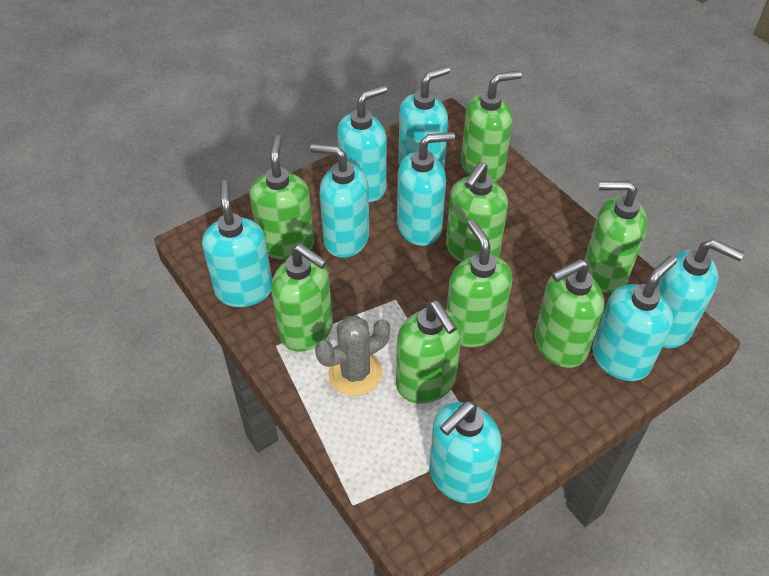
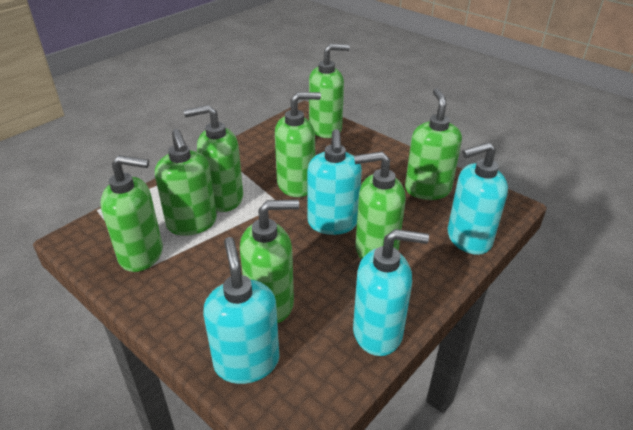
grey cactus: [315,315,390,396] = 1 -> none = 0
turquoise soap dispenser: [202,180,272,307] [310,144,369,258] [337,85,387,202] [397,132,455,246] [399,66,450,168] [429,401,502,504] [592,255,677,381] [657,239,744,348] = 8 -> [203,237,279,384] [307,129,362,235] [353,229,429,356] [448,142,508,255] = 4

